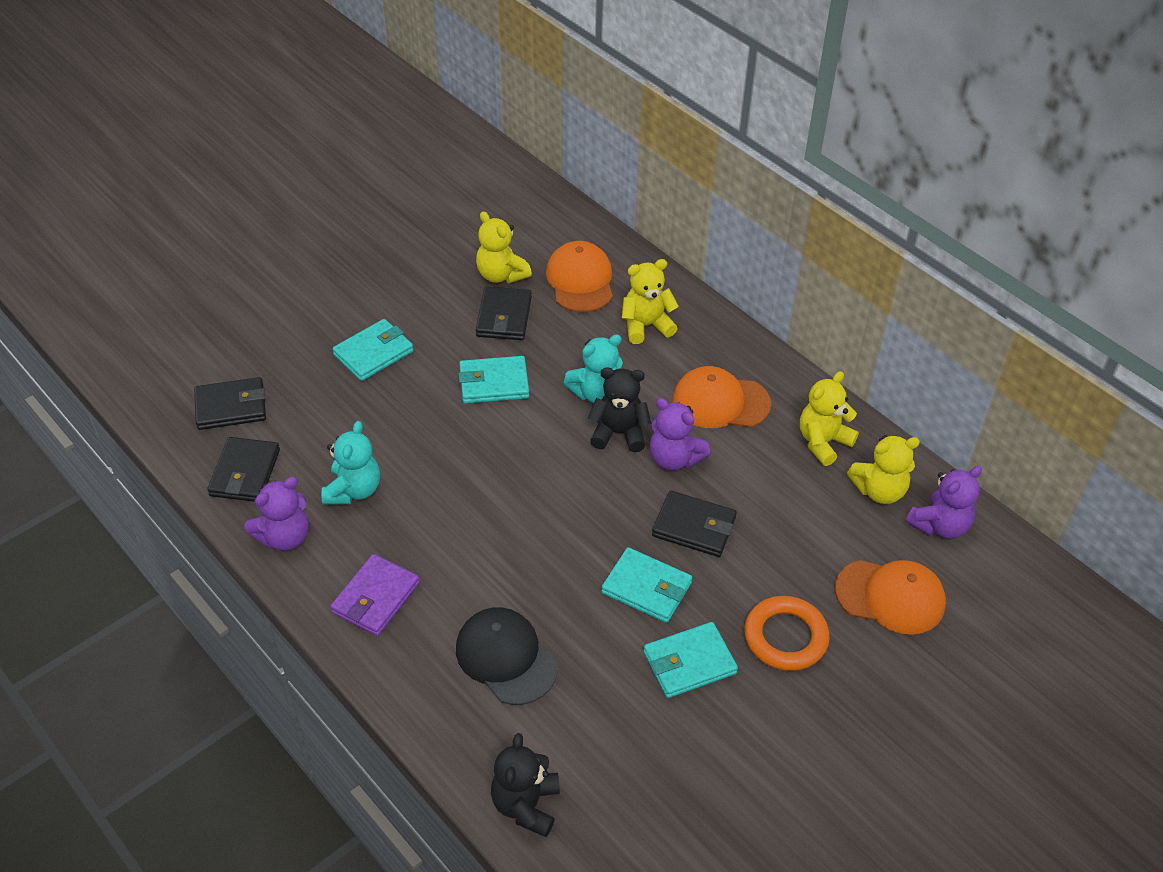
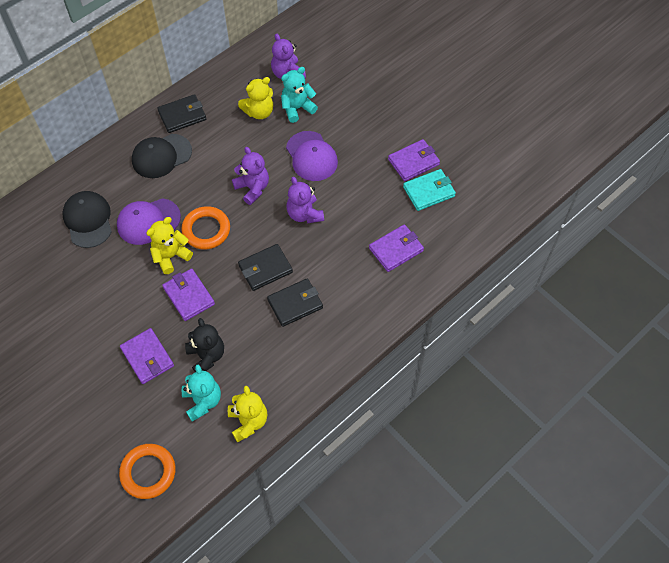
black cap: [456,607,558,705] = 1 -> [62,191,112,248] [132,134,192,178] = 2
black teddy bear: [491,733,560,837] [588,367,651,452] = 2 -> [185,318,224,372] = 1
black wallet: [194,377,266,430] [207,437,280,502] [476,287,532,340] [652,491,737,557] = 4 -> [157,94,206,133] [238,244,293,291] [267,278,323,327] = 3
orange cap: [546,241,613,312] [673,366,771,428] [835,560,946,635] = 3 -> none = 0
orange ring: [744,596,830,671] = 1 -> [119,444,176,499] [181,206,230,250] = 2
purple cap: none = 0 -> [117,198,181,245] [286,131,338,181] = 2
purple wallet: [330,554,420,636] = 1 -> [120,328,174,384] [162,269,215,321] [369,224,424,272] [388,139,440,181] = 4
turquoise wallet: [333,319,413,381] [458,356,529,404] [601,547,692,623] [644,622,738,698] = 4 -> [403,169,456,211] = 1
yellow teddy bear: [476,211,532,283] [622,259,679,344] [800,371,859,466] [847,435,920,504] = 4 -> [146,217,193,274] [228,386,267,443] [238,77,273,119] = 3

